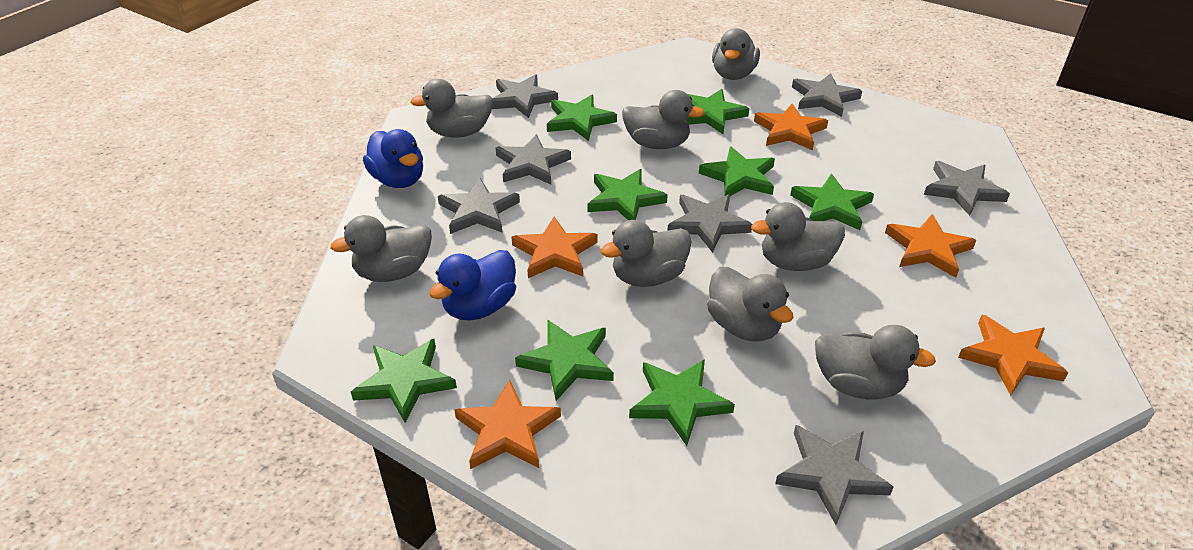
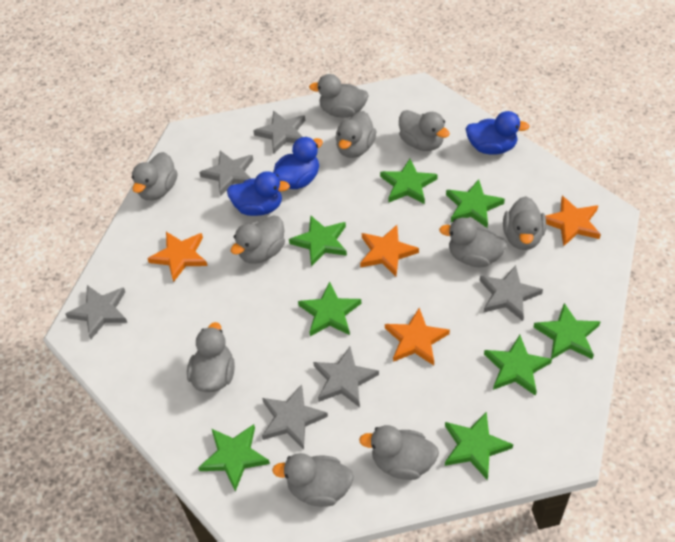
blue duck: [363,129,423,188] [429,250,516,320] = 2 -> [227,171,290,216] [273,137,323,189] [466,111,530,155] = 3
grey duck: [330,215,432,282] [410,79,493,138] [601,220,692,287] [622,90,705,149] [707,267,793,341] [712,28,760,80] [751,202,845,271] [815,325,936,399] = 8 -> [132,152,177,200] [187,322,235,392] [231,215,285,264] [272,453,354,507] [309,74,369,118] [335,111,376,158] [359,425,439,480] [399,110,450,151] [439,218,507,267] [503,196,546,250] = 10
grey star: [438,178,520,234] [492,74,558,118] [496,134,571,185] [667,194,752,253] [775,425,893,525] [792,73,862,117] [924,161,1010,216] = 7 -> [65,285,127,339] [199,150,253,196] [253,110,305,154] [262,384,328,449] [313,347,379,407] [480,265,543,321] = 6
orange star: [454,380,561,469] [512,217,598,278] [754,104,828,151] [885,214,976,278] [958,314,1068,395] = 5 -> [147,232,207,282] [360,225,419,277] [385,308,450,365] [545,196,601,247] = 4

